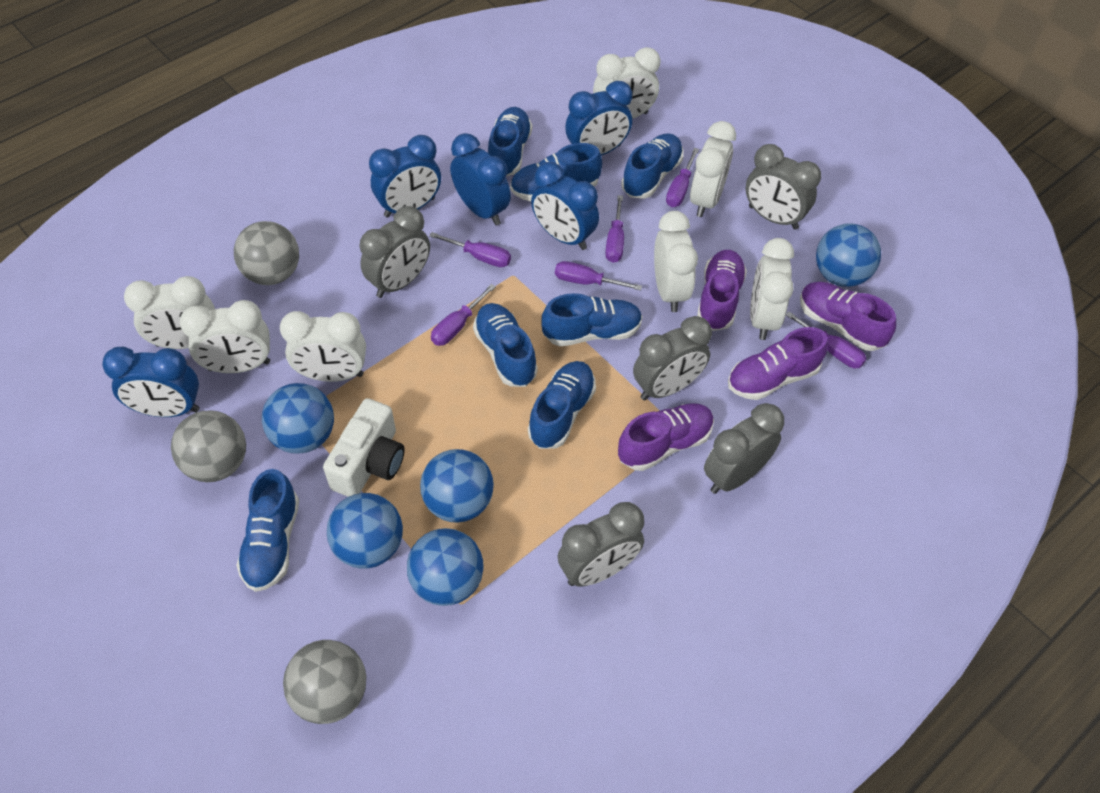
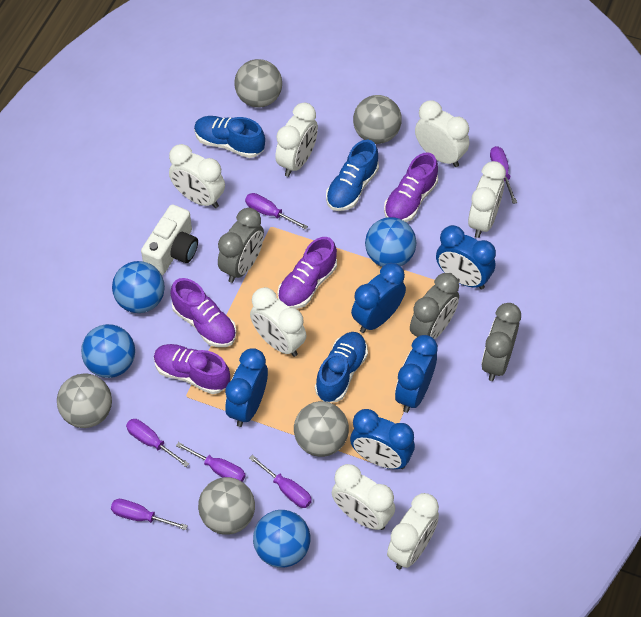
blue ball: [262,383,334,454] [327,493,403,569] [407,528,484,606] [420,449,494,523] [816,223,881,287] = 5 -> [81,324,135,378] [112,261,165,313] [253,510,310,568] [365,217,416,267] = 4
blue shoe: [236,469,299,592] [473,303,538,387] [488,107,532,176] [510,143,602,201] [528,361,596,449] [541,293,643,346] [621,133,684,199] = 7 -> [194,116,265,158] [315,332,368,402] [326,140,379,211] = 3
grey ball: [171,410,246,482] [234,221,299,285] [283,640,366,724] = 3 -> [57,374,112,428] [198,477,255,535] [234,59,282,107] [294,401,349,457] [353,95,402,144] = 5
grey clock: [359,206,430,298] [558,502,644,587] [633,316,712,400] [704,403,784,494] [746,144,821,230] = 5 -> [218,208,264,283] [410,273,459,339] [481,303,521,381] = 3

